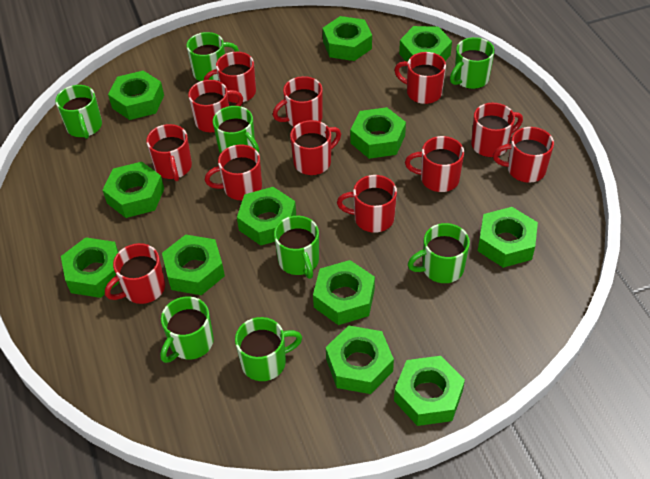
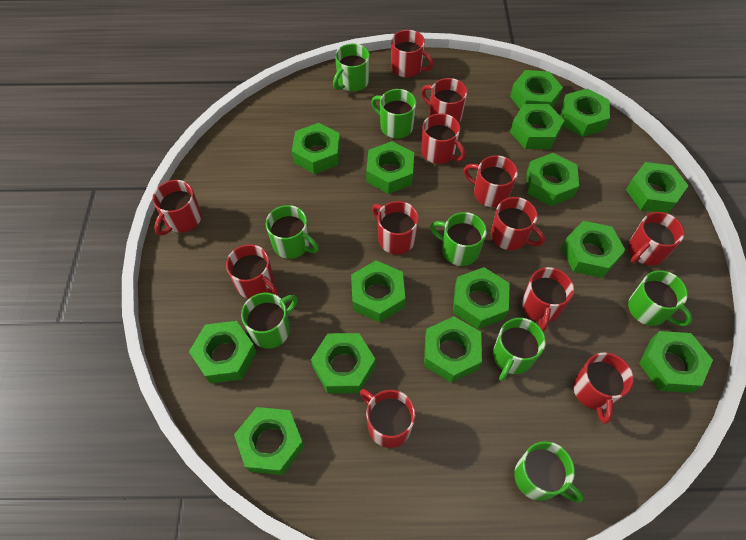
green nut: [61,237,119,298] [103,162,164,218] [108,71,164,120] [162,235,225,295] [237,187,296,246] [313,260,375,325] [323,16,372,61] [326,325,394,394] [350,107,406,159] [394,356,465,426] [399,26,452,62] [478,207,538,268] = 12 -> [189,321,257,383] [234,407,304,475] [292,123,341,174] [311,333,375,393] [351,260,405,322] [366,141,414,194] [424,316,482,383] [453,267,510,329] [510,70,563,109] [510,104,564,149] [526,153,579,206] [561,88,610,137] [561,221,625,278] [626,162,689,214] [639,331,713,393] = 15

